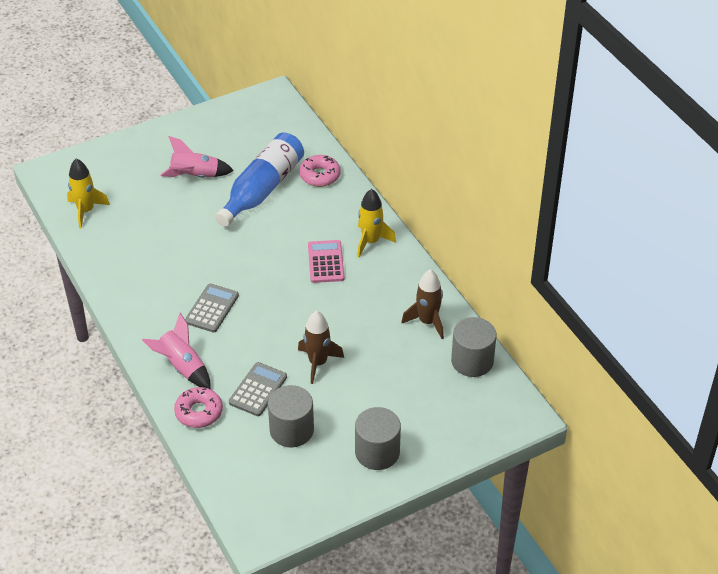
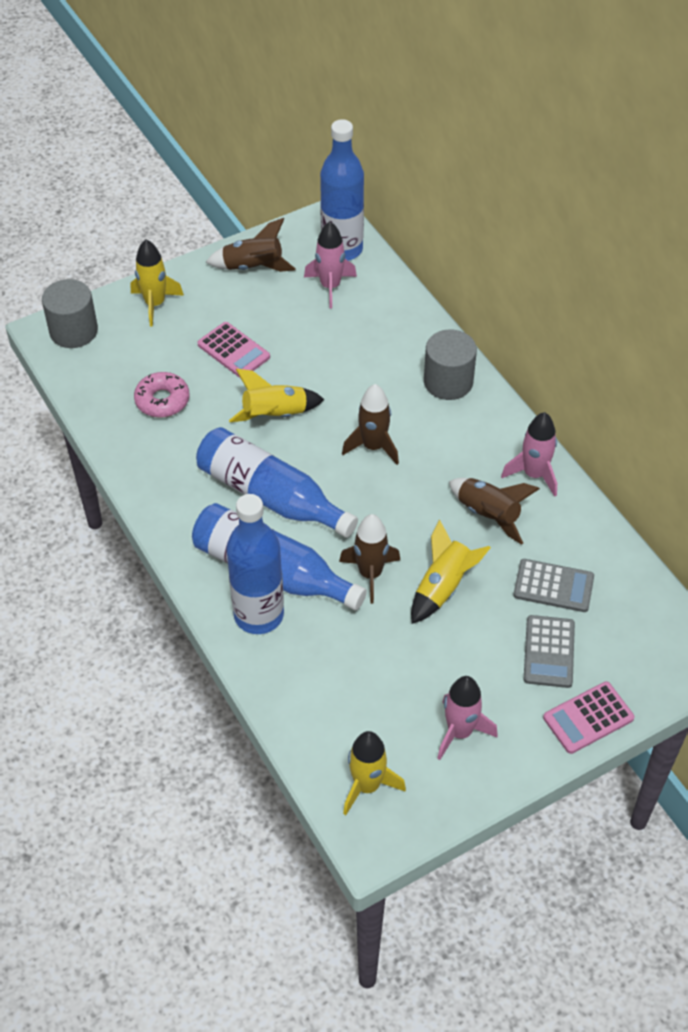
blue bottle: [215,132,304,227] = 1 -> [192,503,367,611] [196,427,358,538] [226,494,284,634] [320,119,364,261] = 4
brown rocket: [298,311,344,384] [401,269,444,339] = 2 -> [206,218,296,272] [339,514,400,604] [342,384,399,465] [449,478,540,545] = 4
grey cylinder: [268,385,314,447] [355,407,401,470] [451,317,497,377] = 3 -> [42,279,98,348] [424,329,477,400] = 2
pink calculator: [308,240,344,283] = 1 -> [197,322,270,378] [543,681,635,754] = 2
pink donut: [174,387,223,428] [299,155,341,187] = 2 -> [134,372,189,418] = 1
pink rocket: [142,313,211,389] [160,136,234,178] = 2 -> [304,222,357,308] [437,676,498,760] [501,412,557,497] = 3
yellow rocket: [67,158,110,228] [357,189,396,257] = 2 -> [131,239,184,327] [229,369,324,422] [343,731,406,815] [411,520,491,624] = 4

